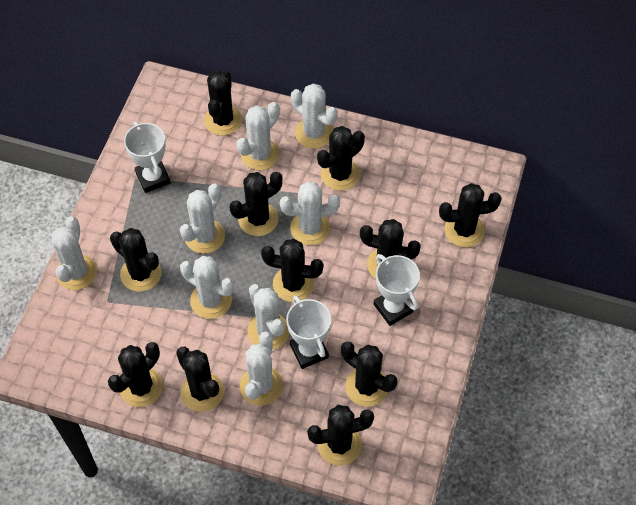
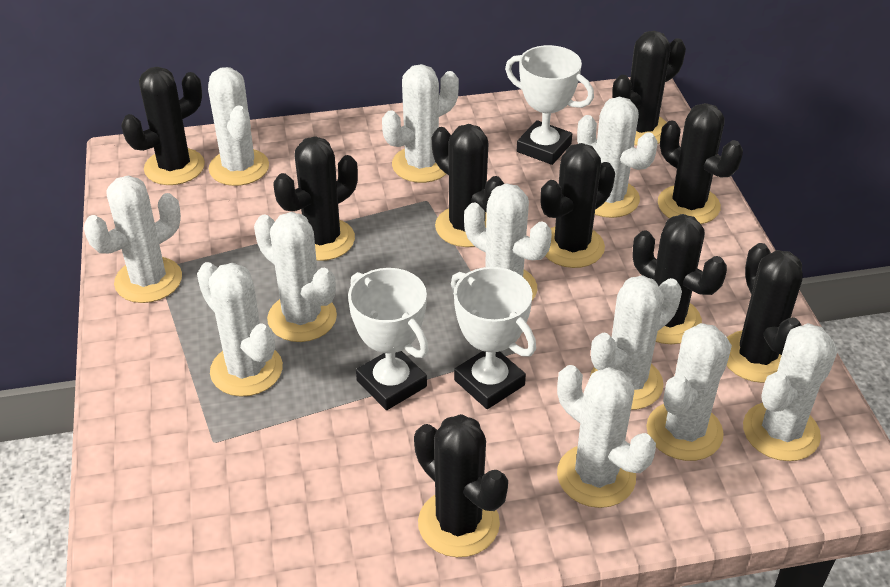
black cactus: [108,342,163,407] [110,228,161,292] [176,347,224,412] [204,70,242,136] [230,172,282,236] [261,239,324,302] [307,405,374,466] [317,126,365,191] [341,341,397,407] [360,219,421,279] [439,183,502,247] = 11 -> [121,67,205,185] [274,136,358,261] [414,414,508,557] [432,124,504,247] [540,143,615,268] [612,31,686,146] [632,214,727,344] [658,103,743,224] [726,243,803,383] = 9
white cactus: [52,216,97,290] [180,183,225,254] [180,256,234,319] [236,102,280,170] [240,331,283,406] [247,284,289,350] [280,181,340,245] [291,84,338,149] = 8 -> [84,175,182,303] [197,262,283,397] [208,67,269,186] [254,212,337,342] [382,64,459,183] [464,183,552,300] [557,365,656,508] [577,97,658,218] [590,275,682,410] [646,323,732,461] [743,323,838,461] = 11

